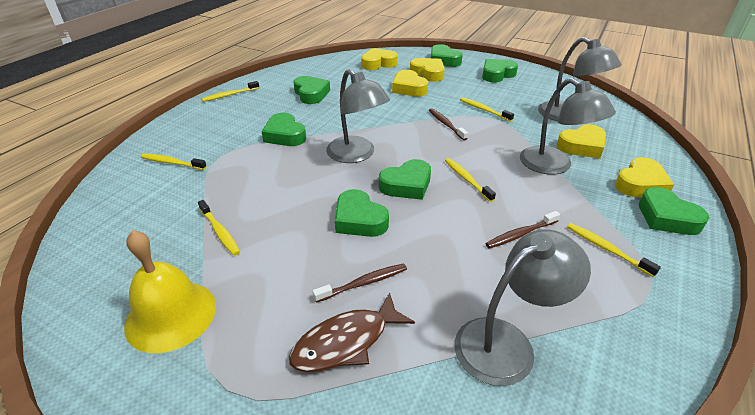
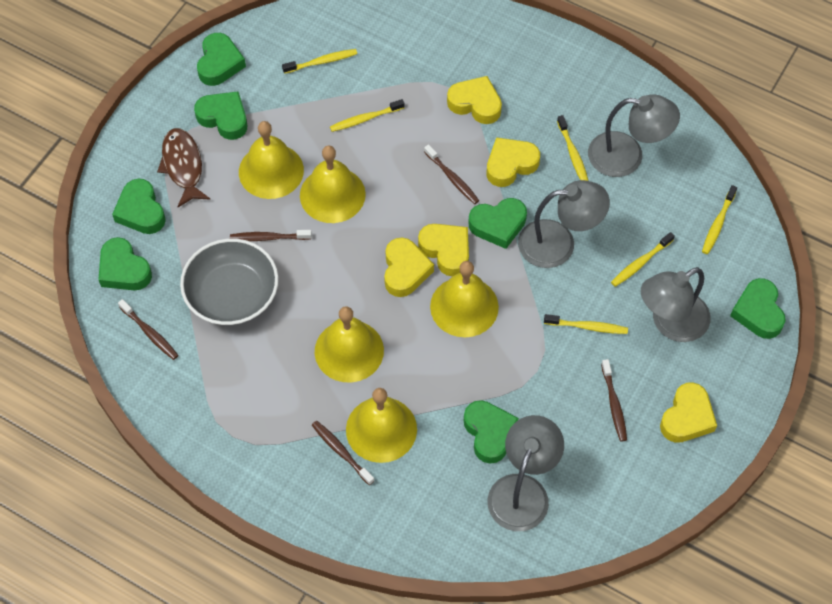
brown toothbrush: [313,263,407,303] [429,108,468,141] [485,211,560,249] = 3 -> [118,299,179,360] [230,230,312,241] [312,421,375,485] [424,144,479,204] [601,359,627,442] = 5
grey bowl: none = 0 -> [180,239,279,325] = 1
yellow bell: [124,230,216,353] = 1 -> [239,121,304,199] [300,145,366,223] [315,306,384,382] [346,388,417,463] [430,261,499,337] = 5

